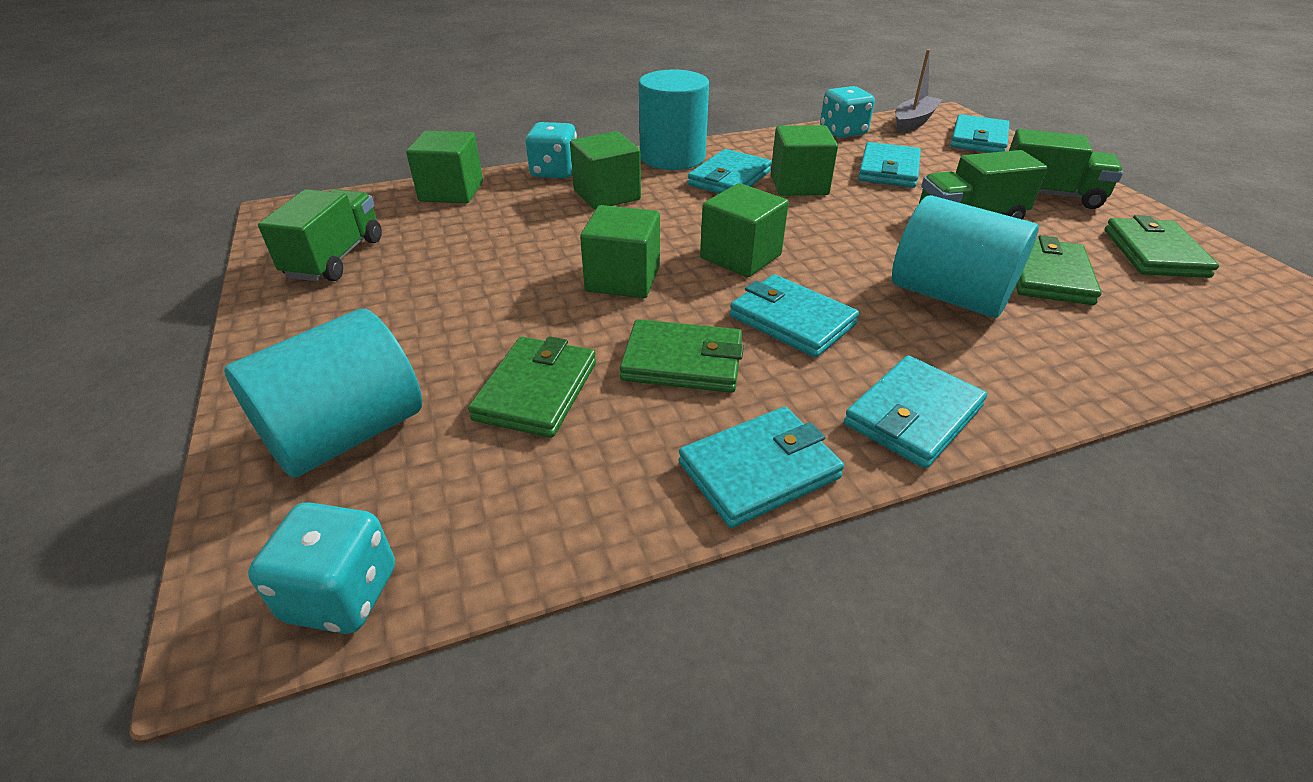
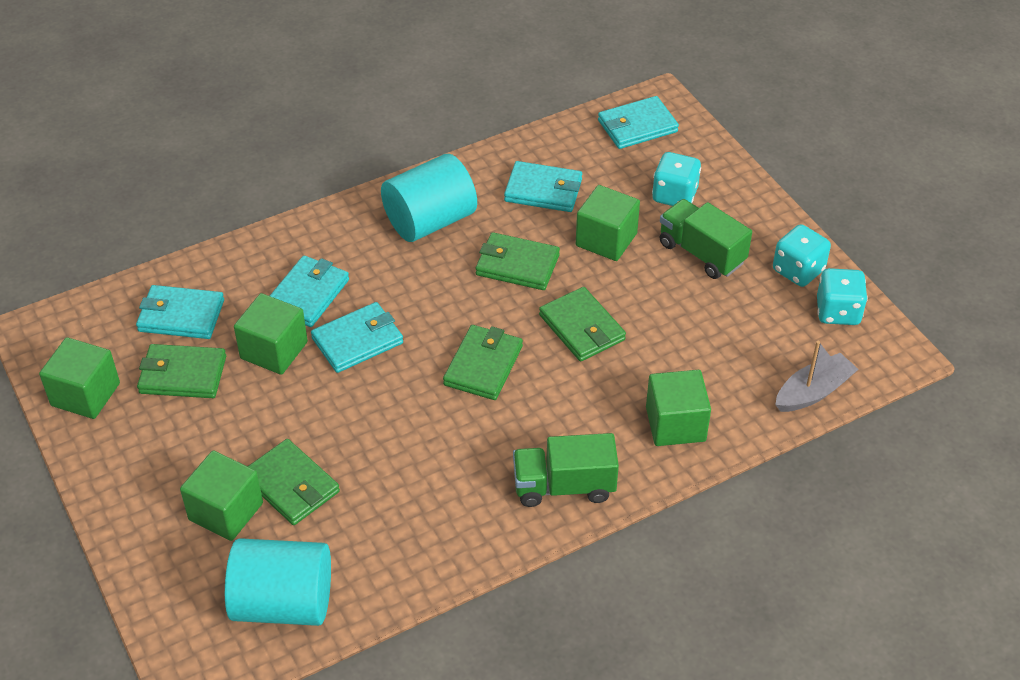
green truck: [258,189,382,281] [919,150,1048,220] [1009,129,1123,209] = 3 -> [513,433,619,507] [660,199,752,279] = 2
green wallet: [468,336,596,438] [620,319,744,393] [1016,235,1102,305] [1105,215,1219,278] = 4 -> [137,344,226,398] [247,439,340,525] [443,325,523,400] [475,232,560,290] [539,287,626,361] = 5
turquoise cylinder: [224,309,422,478] [639,70,709,170] [892,195,1039,318] = 3 -> [225,538,331,626] [381,154,477,242] = 2
turquoise wallet: [679,407,844,528] [687,149,772,194] [730,274,859,358] [844,356,987,469] [858,142,921,188] [950,114,1010,153] = 6 -> [136,285,224,339] [270,256,349,327] [311,302,403,373] [504,161,582,212] [598,96,679,149] = 5

